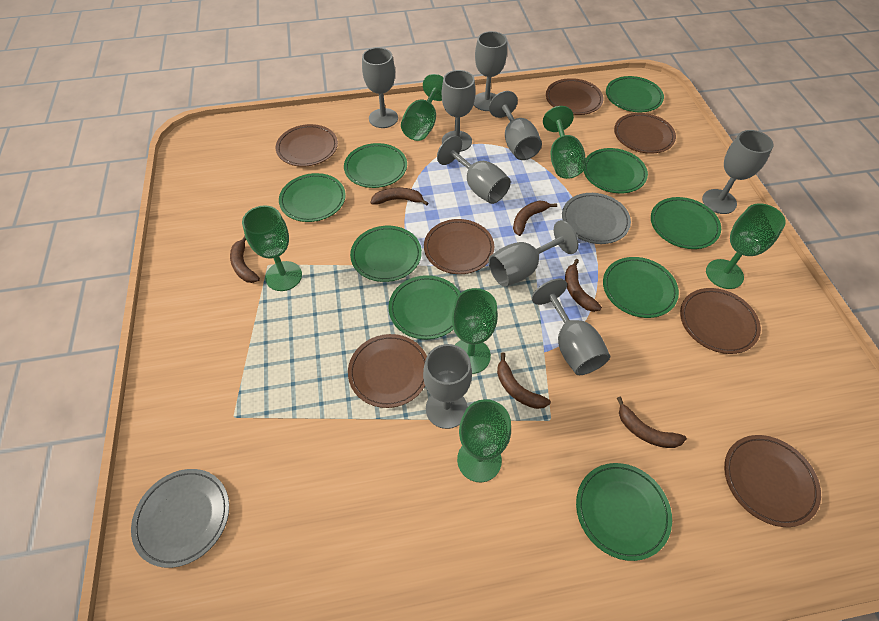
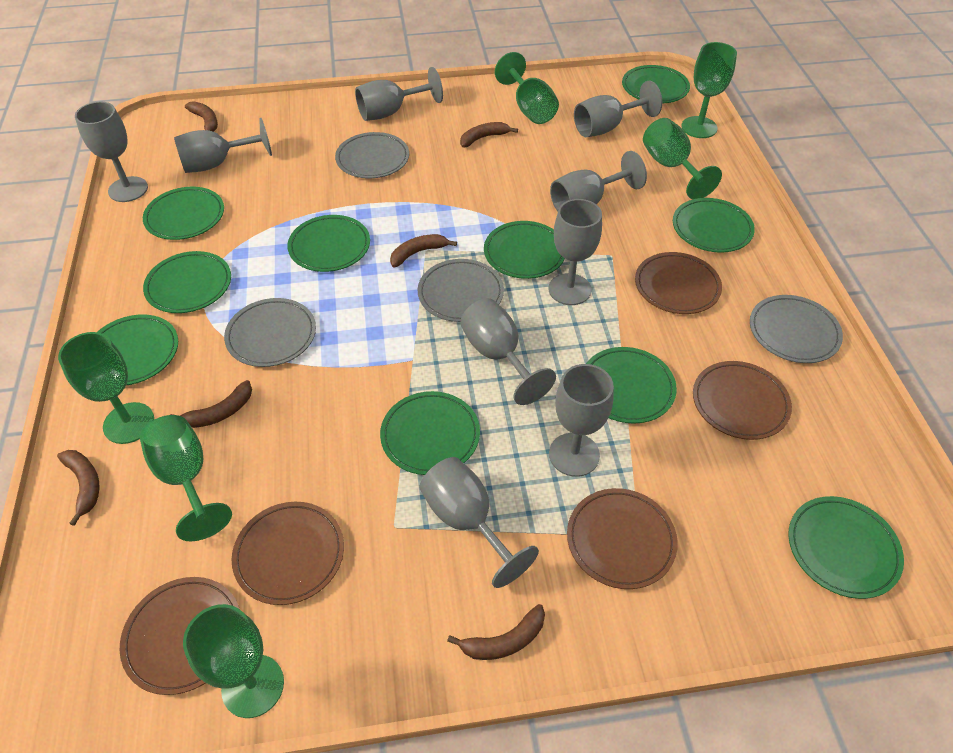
brown plate: [276,124,338,167] [348,334,427,408] [424,219,494,274] [546,78,604,115] [614,113,676,154] [680,288,761,354] [724,435,821,527] = 7 -> [120,577,240,695] [231,502,344,605] [567,488,678,589] [635,252,722,314] [693,361,792,440] = 5
green plate: [279,173,346,222] [344,143,407,188] [350,226,422,282] [388,275,460,339] [576,463,672,561] [584,148,648,193] [603,257,679,318] [606,76,664,112] [651,197,721,249] = 9 -> [97,314,178,385] [143,187,224,240] [143,251,231,313] [287,215,370,272] [380,391,480,475] [484,221,565,279] [586,347,677,424] [622,65,690,103] [673,198,755,253] [788,496,904,599] = 10
grey plate: [131,469,229,568] [562,193,631,244] = 2 -> [224,298,316,367] [335,132,409,178] [418,259,504,322] [750,295,843,363] = 4

